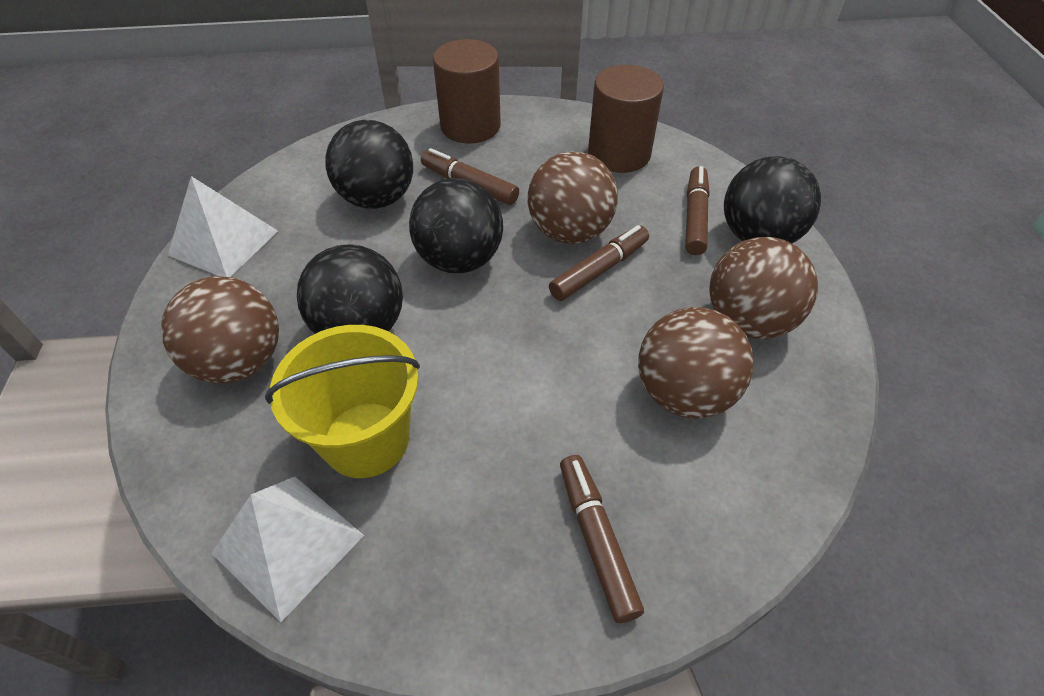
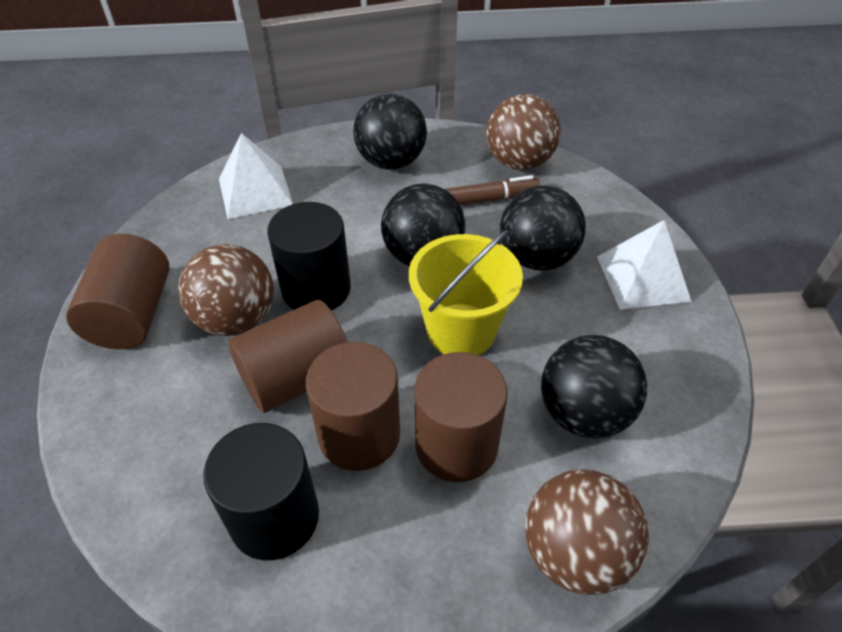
black cylinder: none = 0 -> [203,423,319,560] [267,202,351,310] = 2
brown ball: [161,276,279,384] [528,152,618,244] [638,307,754,419] [709,237,818,339] = 4 -> [178,244,274,336] [486,94,561,170] [525,469,649,595] = 3
brown cylinder: [433,39,501,144] [588,65,664,173] = 2 -> [66,234,170,349] [228,300,348,413] [306,342,400,471] [414,352,508,482] = 4
brown marker: [421,148,519,205] [549,225,649,301] [560,455,644,623] [685,166,710,255] = 4 -> [445,175,540,205] = 1

